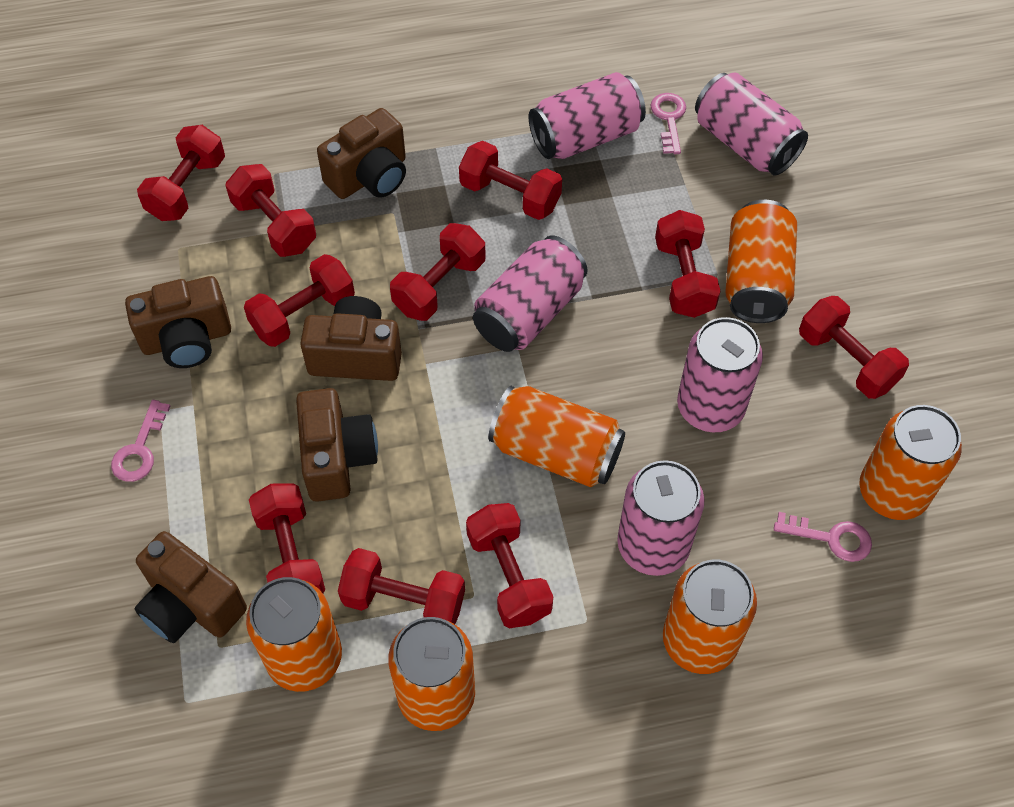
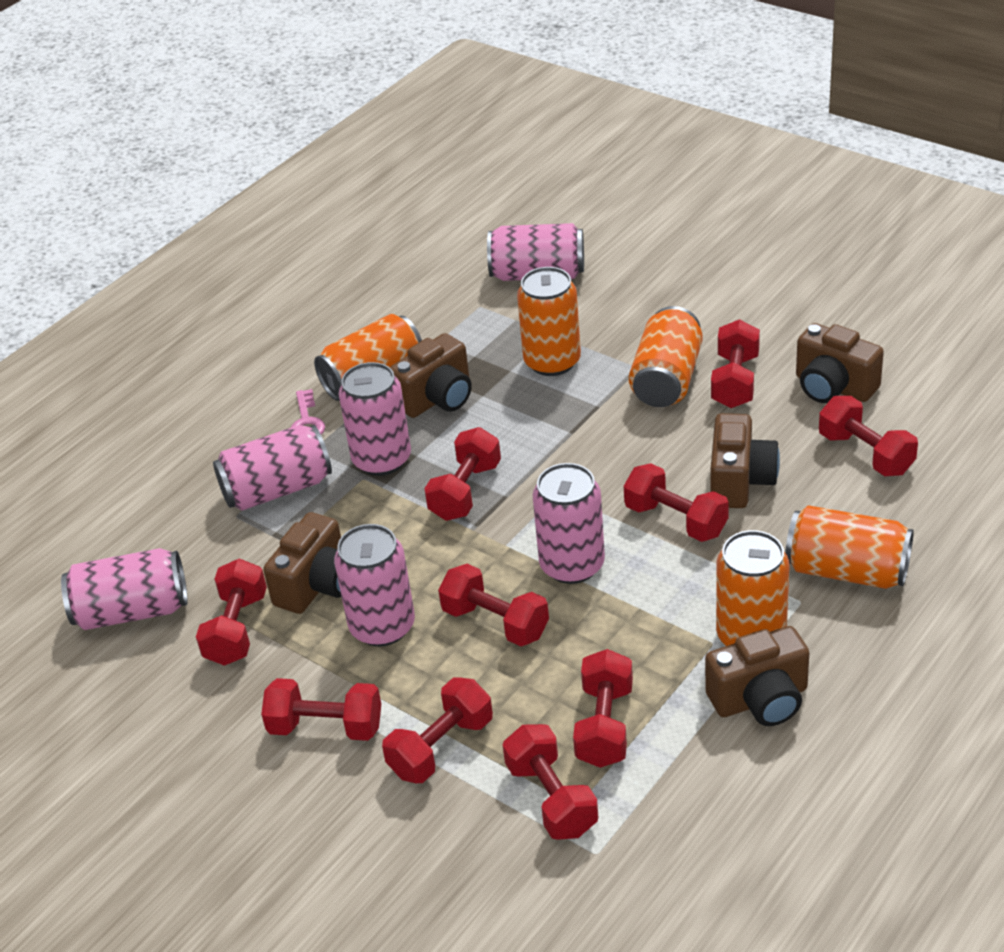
orange can: [246,577,342,692] [388,617,475,731] [488,386,625,487] [663,560,757,674] [725,200,797,323] [859,405,962,520] = 6 -> [314,314,422,401] [517,267,581,376] [629,306,703,407] [716,530,789,646] [785,505,914,589] = 5
pink can: [473,236,588,352] [529,72,646,159] [617,460,704,576] [677,317,763,432] [695,72,808,176] = 5 -> [61,548,188,630] [213,425,332,511] [334,524,415,646] [339,362,411,476] [487,223,584,281] [532,463,605,584] = 6
pink key: [111,400,170,482] [650,93,686,154] [774,512,872,562] = 3 -> [291,389,325,435] = 1

